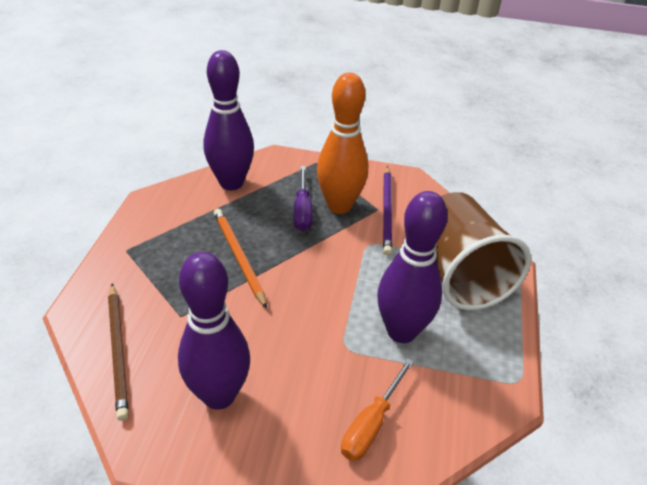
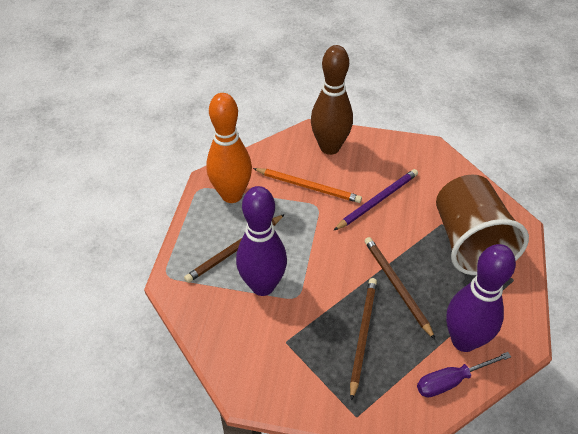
brown bowling pin: none = 0 -> [311,45,353,155] = 1
brown pencil: [108,284,129,421] = 1 -> [184,214,285,283] [350,278,377,401] [364,237,435,339] = 3
orange screwdriver: [341,358,414,461] = 1 -> none = 0
purple bowling pin: [178,252,250,410] [203,50,254,190] [377,191,448,343] = 3 -> [236,186,287,296] [446,244,516,352] = 2

